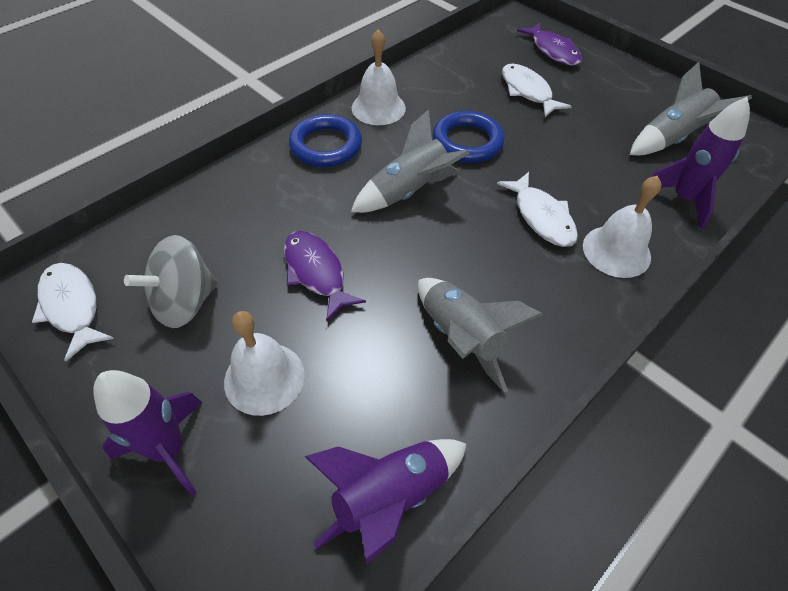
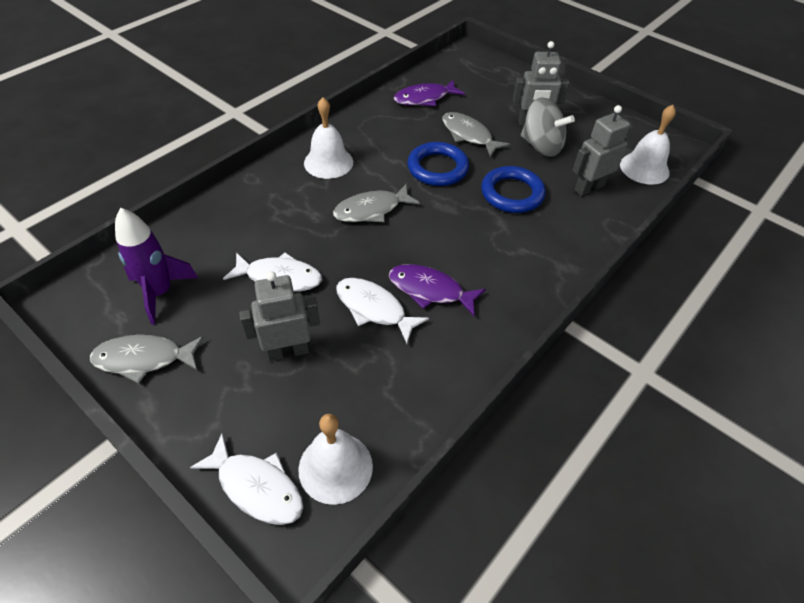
grey fish: none = 0 -> [90,335,204,384] [333,184,420,223] [443,112,510,157] = 3
grey robot: none = 0 -> [239,271,320,361] [513,41,569,126] [572,105,630,196] = 3
grey rocket: [351,109,470,213] [418,278,543,393] [630,62,752,155] = 3 -> none = 0
purple rocket: [93,370,202,496] [304,439,467,564] [651,97,750,229] = 3 -> [115,208,198,325] = 1

